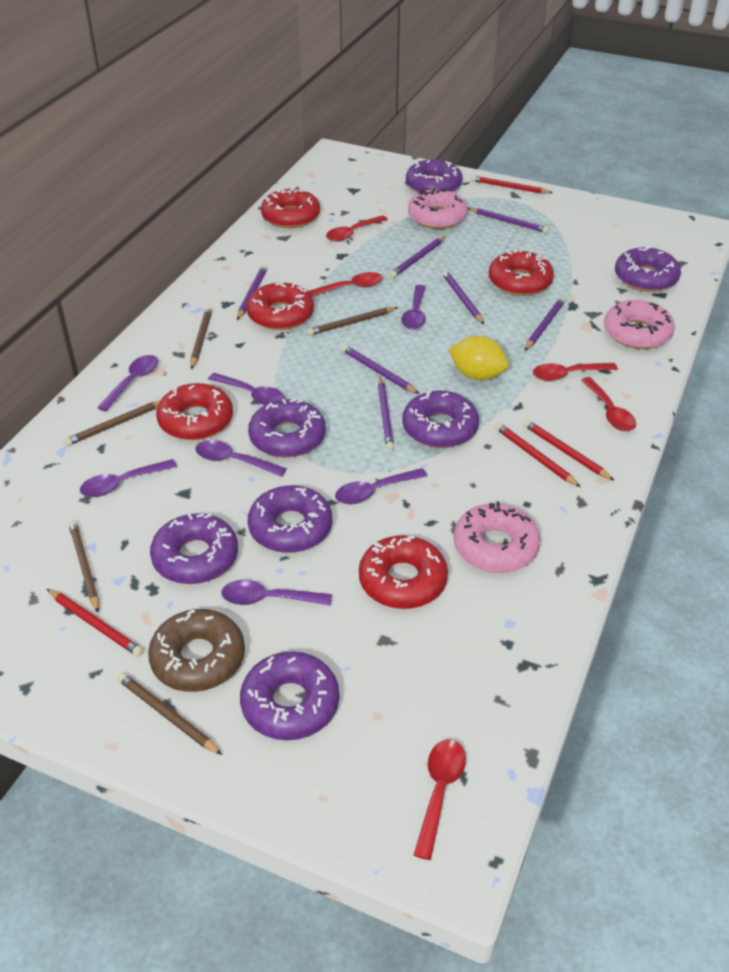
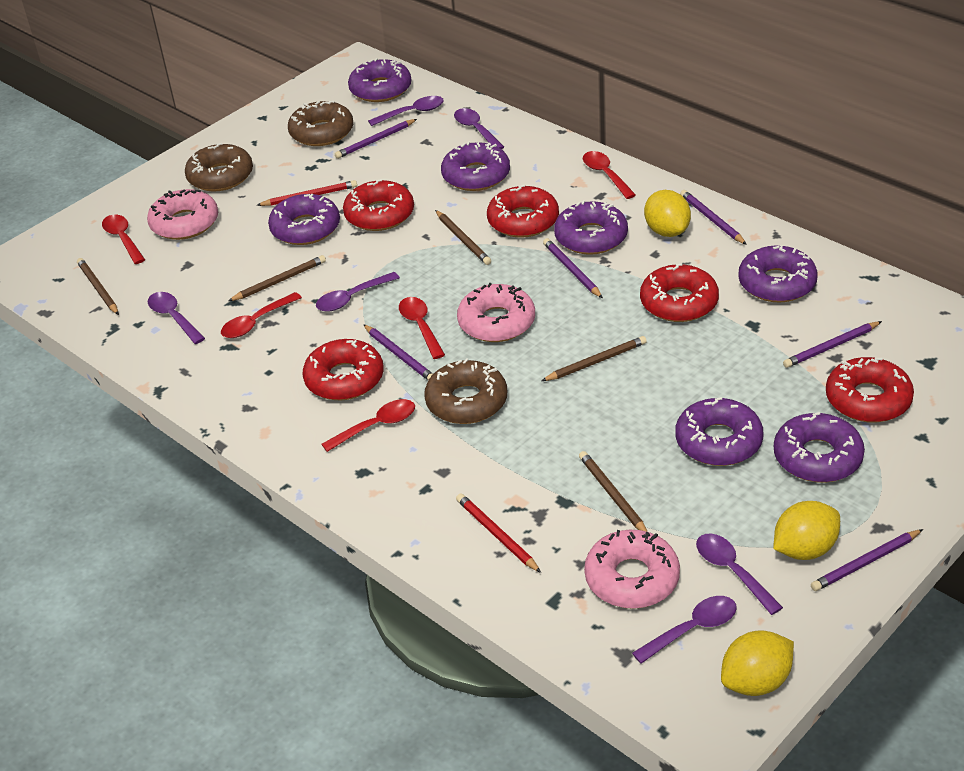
brown donut: [148,609,245,692] = 1 -> [185,143,253,192] [288,101,353,146] [424,358,507,424] = 3
purple pencil: [237,265,267,320] [342,345,419,394] [378,377,394,450] [390,236,446,278] [442,270,484,324] [468,208,549,233] [525,297,565,350] = 7 -> [335,119,417,159] [363,324,433,380] [543,238,603,298] [680,190,747,245] [783,321,882,368] [811,529,923,591] = 6
purple spoon: [80,459,177,497] [97,355,158,411] [195,440,287,477] [208,373,285,405] [221,580,332,606] [335,468,427,505] [401,285,426,330] = 7 -> [148,292,205,344] [316,272,400,312] [368,96,444,126] [454,108,504,149] [632,596,737,664] [696,534,783,615] = 6
red pencil: [47,589,143,657] [471,175,553,194] [495,423,581,487] [523,420,615,481] = 4 -> [257,180,357,206] [456,493,541,573] = 2
yellow lemon: [449,336,509,380] = 1 -> [644,190,691,237] [721,630,794,696] [773,501,840,560] = 3

